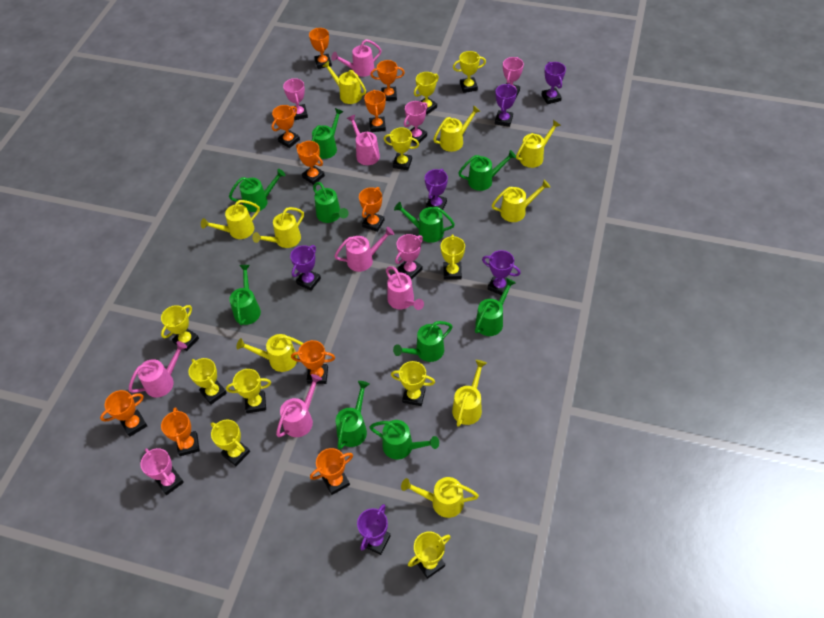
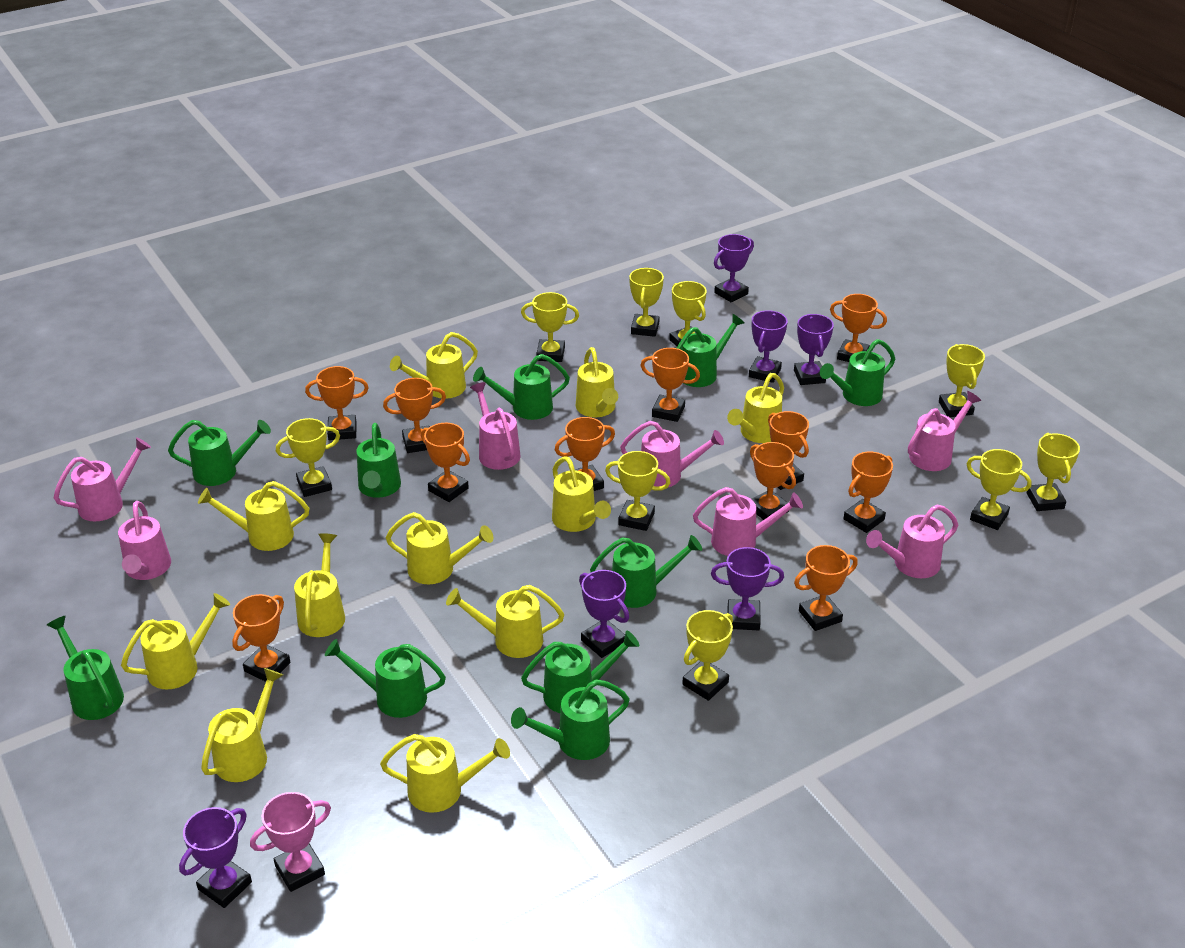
orange trophy: [100,390,147,437] [161,407,200,456] [272,105,300,148] [291,340,335,384] [296,141,325,185] [309,28,332,69] [310,448,353,495] [359,187,385,232] [364,90,386,132] [370,60,405,101] = 10 -> [232,594,291,682] [305,366,369,440] [383,378,446,453] [421,423,470,502] [555,417,615,491] [640,348,700,422] [750,442,796,520] [768,411,809,490] [794,545,858,631] [830,294,887,362] [843,451,893,533] = 11
pink trophy: [140,448,184,495] [283,78,308,120] [395,234,423,280] [404,101,428,144] [503,57,524,98] = 5 -> [250,792,331,892] = 1
pink watering can: [129,341,187,398] [276,374,322,437] [331,39,381,77] [334,227,394,272] [347,115,380,165] [386,266,424,310] = 6 -> [54,437,151,521] [118,501,171,580] [470,382,520,470] [620,421,724,487] [693,487,803,556] [866,504,958,578] [908,391,981,471] = 7
yellow trophy: [161,305,199,351] [189,358,227,405] [211,420,250,466] [226,369,271,413] [383,127,419,170] [391,361,435,406] [408,531,451,579] [414,72,439,115] [441,234,465,280] [453,51,486,93] = 10 -> [276,418,340,497] [521,292,579,362] [605,451,670,531] [629,268,664,337] [669,281,707,346] [682,610,733,701] [939,344,985,417] [967,449,1032,530] [1026,433,1080,511] = 9
yellow watering can: [201,200,260,239] [236,334,303,372] [252,207,304,248] [322,61,366,104] [401,477,479,518] [433,105,480,152] [452,360,487,427] [492,180,550,222] [516,120,561,168] = 9 -> [121,593,230,690] [198,481,309,551] [201,668,283,782] [294,533,345,637] [380,734,510,813] [386,512,493,584] [390,332,478,399] [446,585,564,658] [552,456,611,532] [576,347,618,417] [727,373,784,443] = 11

